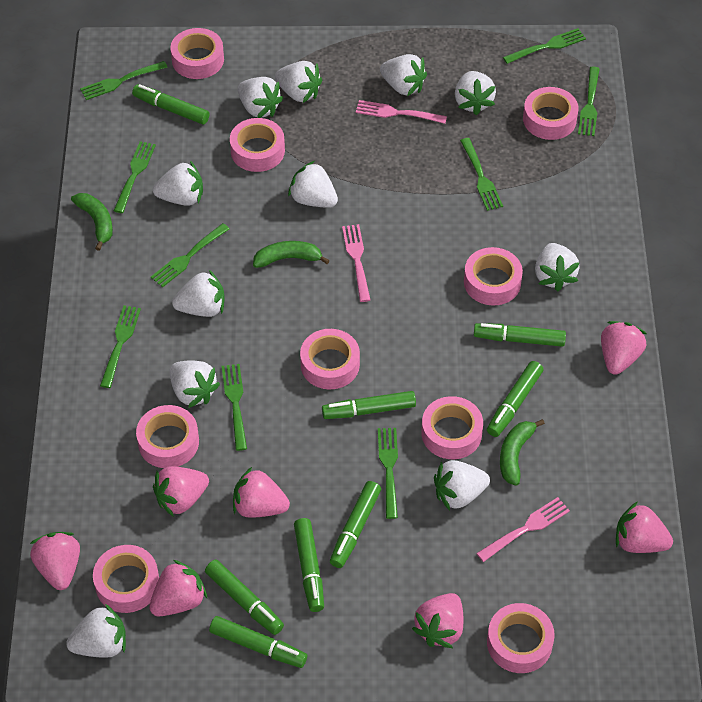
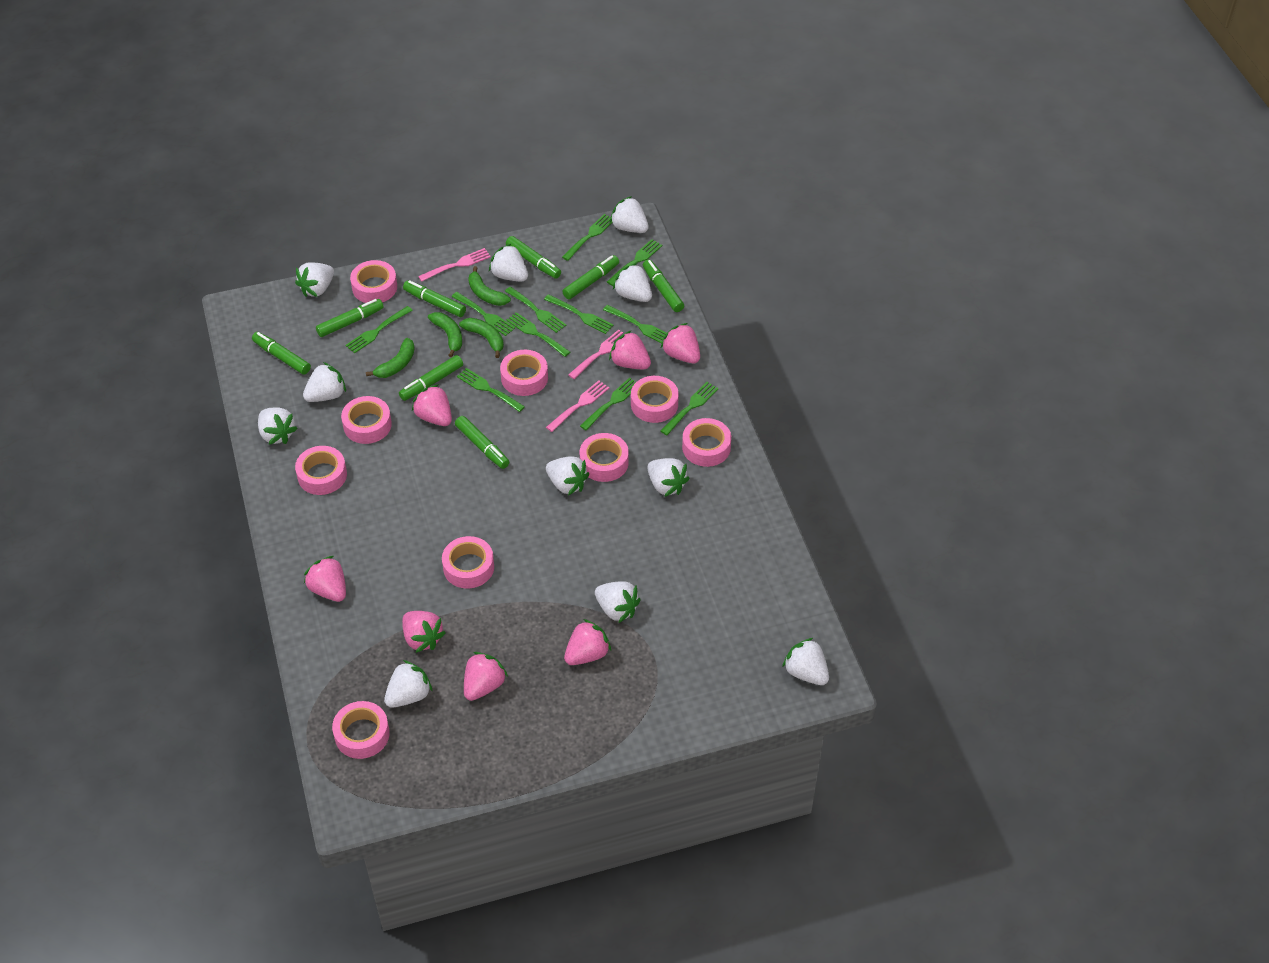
green banana: [71,193,113,251] [253,241,330,268] [500,419,545,486] = 3 -> [366,338,415,378] [428,312,462,357] [459,318,504,358] [468,266,511,306] = 4
green fork: [80,61,168,100] [100,305,141,388] [113,141,156,213] [151,223,229,287] [222,364,247,451] [378,428,398,519] [460,138,503,211] [503,28,586,64] [578,67,600,136] = 9 -> [345,306,413,353] [452,292,515,336] [457,368,525,412] [505,287,566,333] [506,312,570,357] [544,294,614,334] [562,214,613,261] [580,378,636,430] [603,305,667,344] [607,239,662,286] [661,382,719,435] = 11

